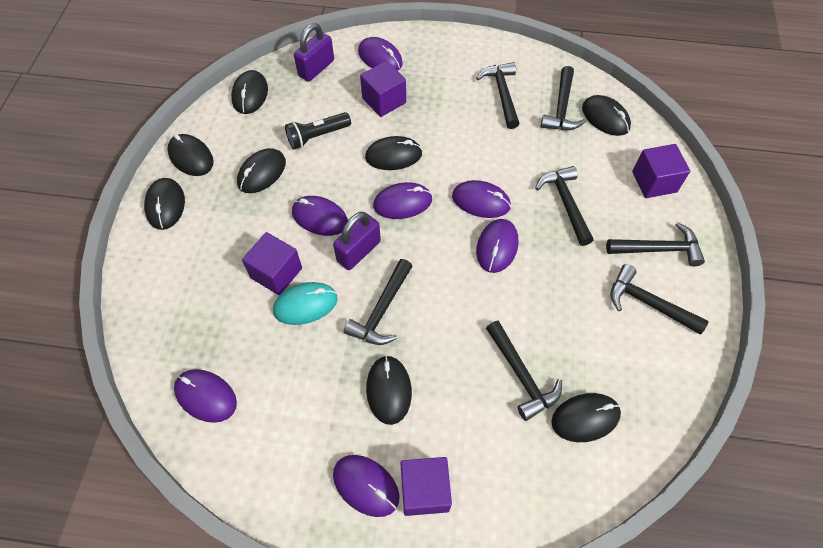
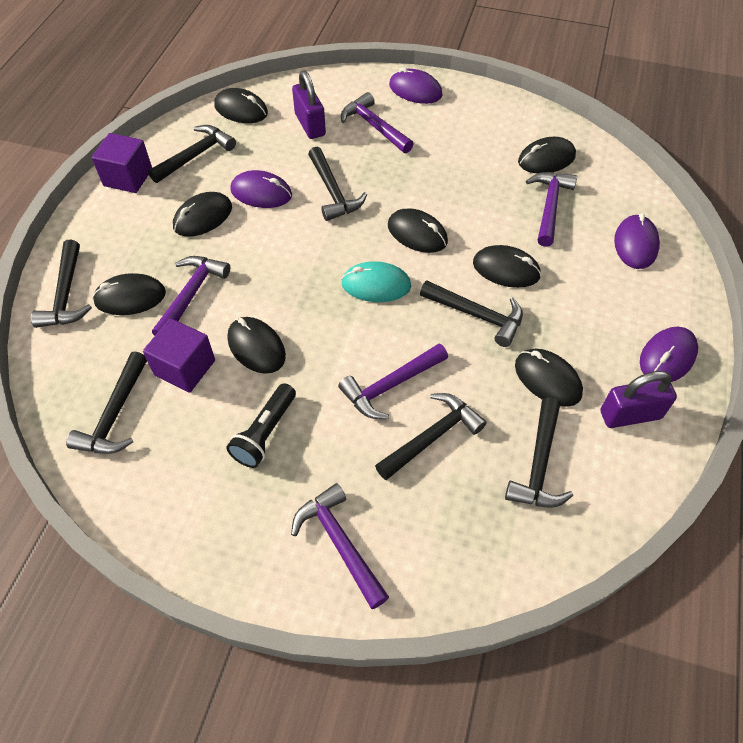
purple cube: [242,232,302,295] [360,61,406,117] [400,457,452,516] [632,144,690,198] = 4 -> [91,133,152,193] [143,318,215,393] = 2
purple hammer: none = 0 -> [152,256,230,336] [291,483,389,609] [338,343,448,419] [341,92,414,153] [526,172,577,247] = 5
purple mouse: [174,369,237,423] [292,196,348,236] [333,455,400,517] [358,37,403,71] [373,182,432,219] [452,180,511,218] [476,219,518,273] = 7 -> [230,170,292,208] [389,67,442,104] [614,213,660,269] [640,327,698,382] = 4

